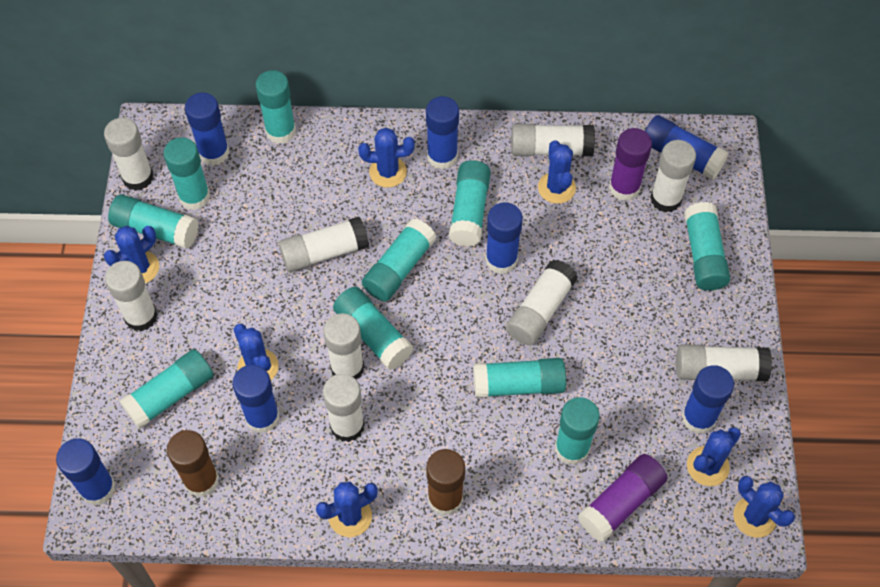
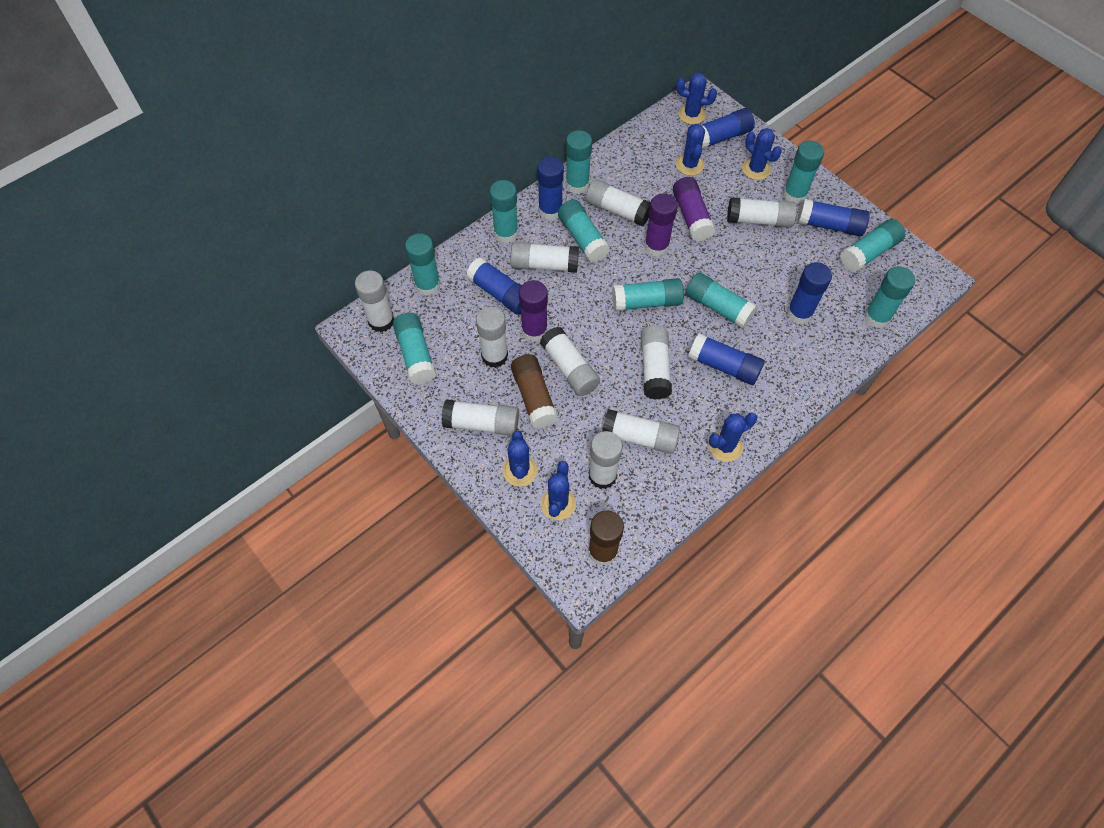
blue cactus: [104,226,159,283] [234,324,279,380] [316,482,378,537] [358,128,415,188] [538,140,576,204] [687,427,741,486] [733,476,795,538] = 7 -> [503,431,537,486] [541,461,576,520] [676,72,717,124] [676,124,705,176] [709,412,757,462] [742,128,782,180] = 6
blue glue stick: [56,439,116,505] [185,92,229,166] [232,365,279,433] [426,96,459,170] [485,202,523,274] [645,115,729,180] [681,365,734,434] = 7 -> [466,257,522,315] [537,157,564,220] [688,333,765,385] [701,108,755,149] [787,262,832,324] [798,199,870,236] = 6
purple glue stick: [578,454,667,542] [609,128,652,201] = 2 -> [519,280,548,342] [644,193,678,257] [673,177,715,242] = 3
white glue stick: [104,118,154,191] [105,261,158,331] [279,217,369,272] [323,313,364,379] [323,374,365,442] [506,260,578,345] [511,124,595,156] [650,140,696,213] [676,344,772,381] = 9 -> [355,271,394,332] [442,399,519,436] [476,307,508,368] [510,242,579,273] [540,327,600,396] [586,179,650,226] [589,431,623,489] [602,409,680,454] [641,326,672,400] [727,197,797,228] = 10

